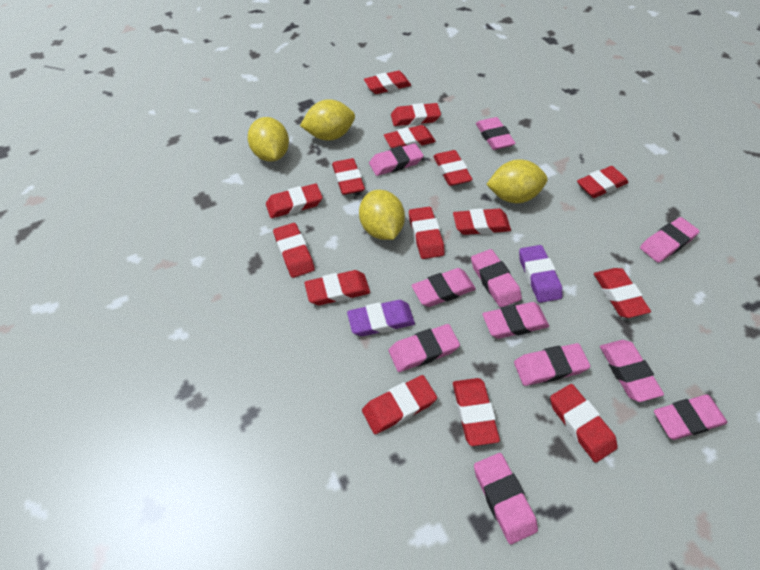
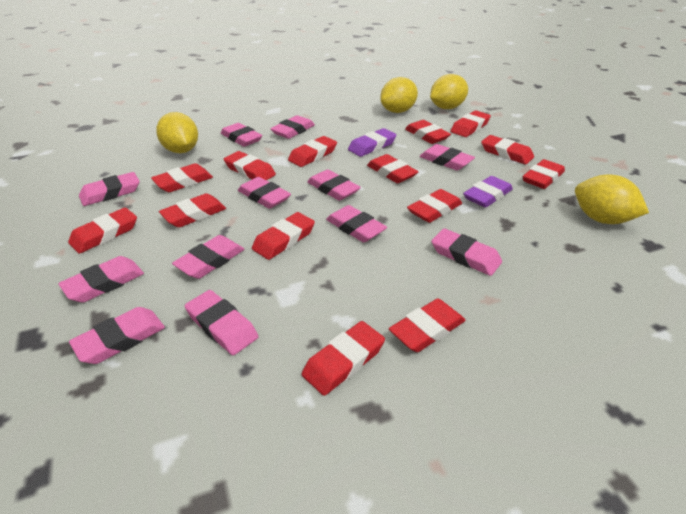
pink eraser: [369,143,424,176] [389,324,460,372] [411,268,476,307] [471,249,522,308] [474,453,538,545] [476,117,516,150] [482,302,549,339] [514,343,591,386] [600,340,664,402] [640,217,700,263] [654,394,727,440] = 11 -> [58,256,144,303] [69,307,165,364] [79,172,140,206] [172,235,244,279] [185,290,259,355] [221,123,262,147] [238,177,291,209] [270,115,315,139] [307,169,361,201] [326,205,387,242] [419,144,475,170] [431,228,502,276] = 12
red eraser: [266,184,322,218] [273,223,315,278] [304,270,370,305] [332,158,365,195] [362,375,437,434] [364,71,411,94] [384,125,436,148] [391,103,441,126] [409,207,445,259] [433,150,473,186] [453,208,511,235] [453,378,500,446] [550,384,618,463] [577,166,628,198] [594,268,651,318] = 15 -> [68,208,137,254] [151,163,213,192] [159,193,226,227] [224,151,276,180] [252,212,315,260] [288,136,337,167] [302,321,385,396] [367,154,419,183] [389,299,465,352] [405,120,451,144] [407,189,462,223] [450,110,491,137] [481,135,534,165] [523,159,565,189] = 14

